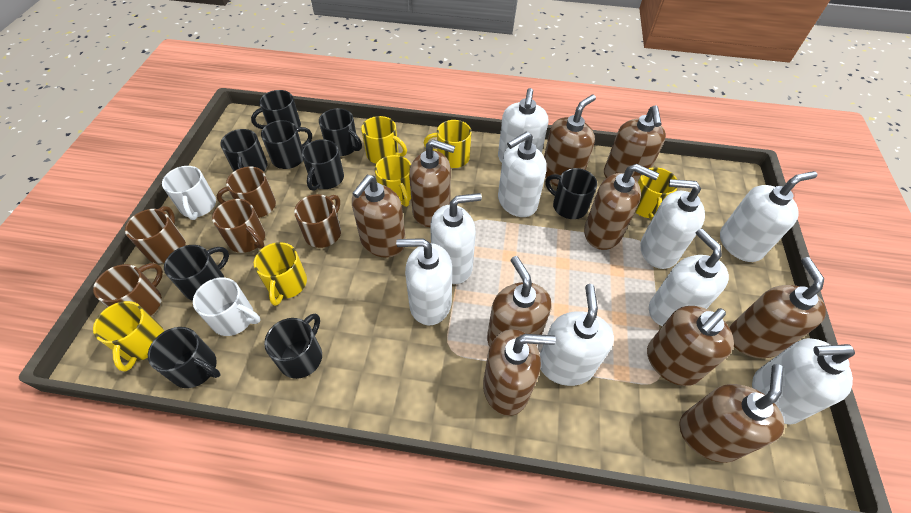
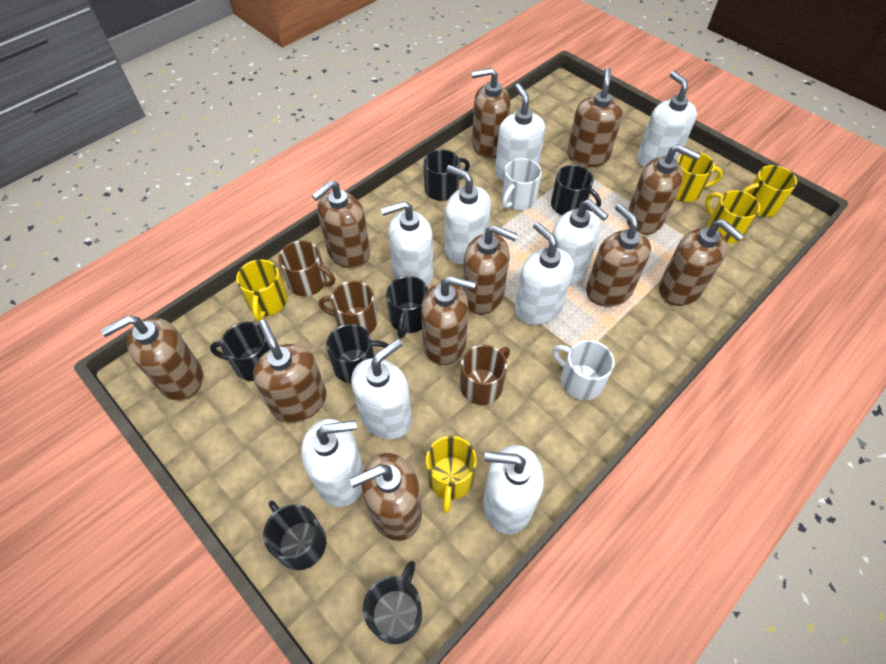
black mug: [148,327,220,388] [164,245,229,301] [220,129,268,172] [251,90,301,129] [261,120,312,169] [264,313,322,379] [302,139,344,191] [319,108,362,156] [545,168,597,219] = 9 -> [210,322,270,381] [263,501,326,570] [326,324,389,383] [363,561,422,644] [386,276,428,339] [423,149,470,201] [551,165,601,215] = 7
brown mug: [93,263,163,316] [125,206,186,263] [212,199,265,253] [217,166,276,218] [294,194,341,248] = 5 -> [278,240,335,296] [319,281,378,334] [460,345,510,405] = 3
brown soap dispenser: [352,175,406,258] [409,139,455,227] [483,329,556,416] [487,256,551,346] [544,94,596,186] [584,164,659,250] [604,105,666,182] [647,306,734,386] [679,364,784,463] [729,257,826,358] = 10 -> [101,316,203,401] [253,320,327,423] [312,180,370,268] [349,453,422,541] [421,276,476,365] [462,225,518,315] [471,68,511,159] [567,67,623,167] [586,203,651,307] [627,144,700,235] [659,219,744,306] = 11
yellow mug: [93,301,164,372] [254,242,307,306] [361,116,407,164] [375,155,411,207] [424,120,472,168] [635,167,678,220] = 6 -> [236,259,287,321] [426,436,477,513] [675,151,723,202] [705,190,760,243] [742,165,797,217] = 5

